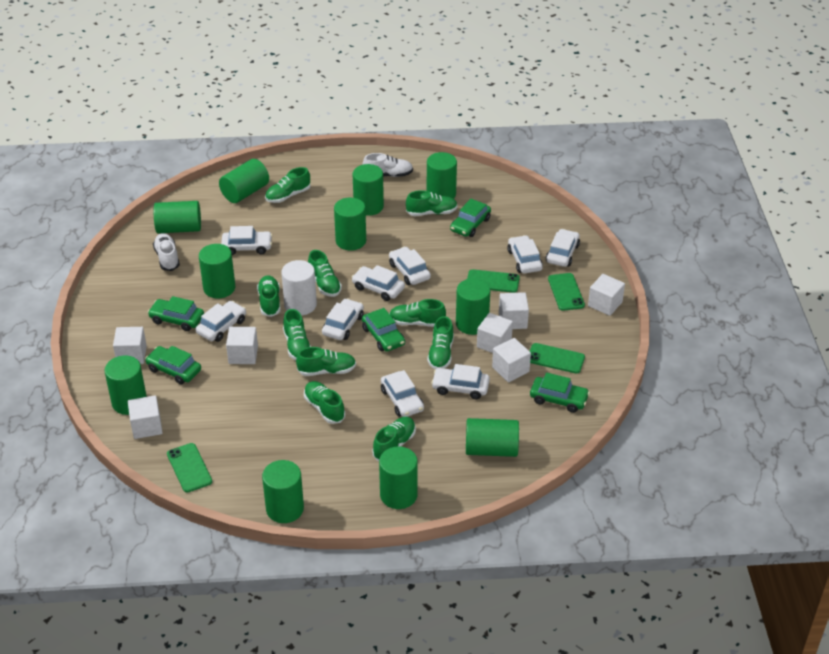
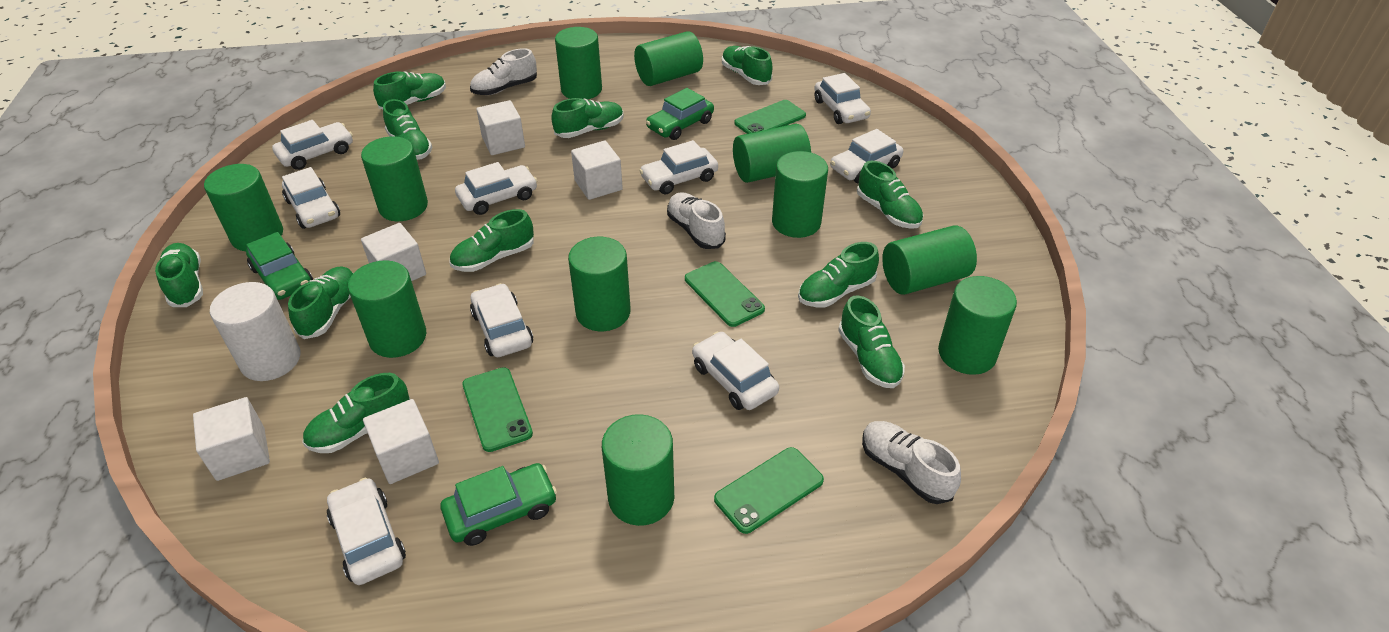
green car: [145,346,201,385] [148,296,204,331] [362,308,405,352] [450,199,491,237] [530,372,590,413] = 5 -> [246,232,313,300] [440,463,557,546] [646,88,714,140] = 3
green shoe: [257,275,281,317] [265,167,310,203] [283,309,311,360] [296,347,356,376] [304,381,345,424] [308,250,342,297] [372,417,416,461] [389,299,446,327] [406,190,458,216] [427,316,454,370] = 10 -> [155,243,203,307] [288,267,353,339] [302,373,410,453] [373,71,446,109] [383,99,432,160] [449,209,534,272] [551,98,624,138] [722,46,773,85] [798,242,879,307] [838,295,905,388] [857,161,923,229] = 11
white cube: [113,327,147,364] [128,396,163,439] [226,327,258,364] [477,313,513,353] [492,338,531,382] [499,292,529,329] [588,274,625,316] = 7 -> [193,397,270,481] [361,223,426,281] [363,399,439,484] [476,100,525,155] [571,140,623,200] = 5
white shoe: [153,233,180,271] [362,153,413,177] = 2 -> [470,48,537,95] [667,192,726,249] [862,421,961,504] = 3

